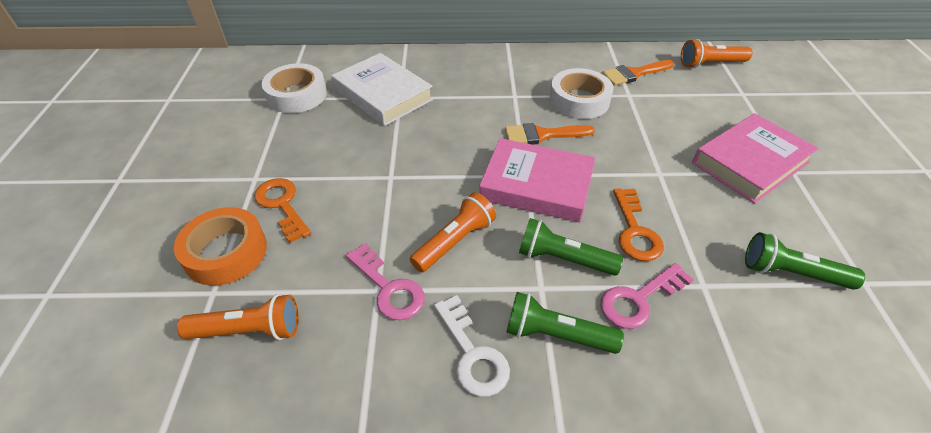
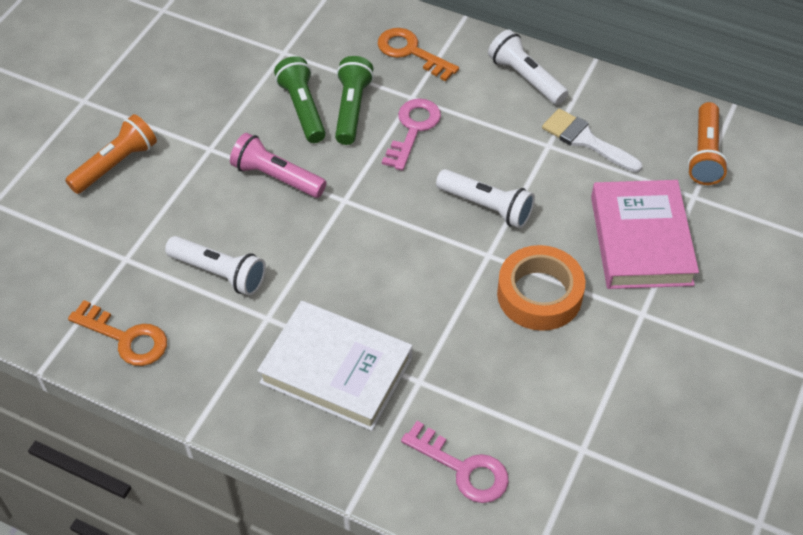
green flashlight: [507,292,624,354] [519,218,623,276] [745,232,865,290] = 3 -> [274,56,326,143] [335,56,374,145] = 2
orange brush: [505,123,595,145] [601,60,674,86] = 2 -> none = 0
orange flashlight: [177,294,298,340] [410,192,496,272] [681,39,753,68] = 3 -> [65,114,157,194] [687,102,728,185] = 2
pink book: [479,138,595,222] [692,113,819,203] = 2 -> [591,180,699,289] = 1
pink flashlight: none = 0 -> [230,133,326,198] = 1
white brush: none = 0 -> [542,109,642,173] = 1
white flashlight: none = 0 -> [165,236,266,296] [436,169,535,228] [488,30,568,105] = 3
white key: [434,295,510,397] = 1 -> none = 0
white tape: [261,63,327,113] [549,68,613,119] = 2 -> none = 0

